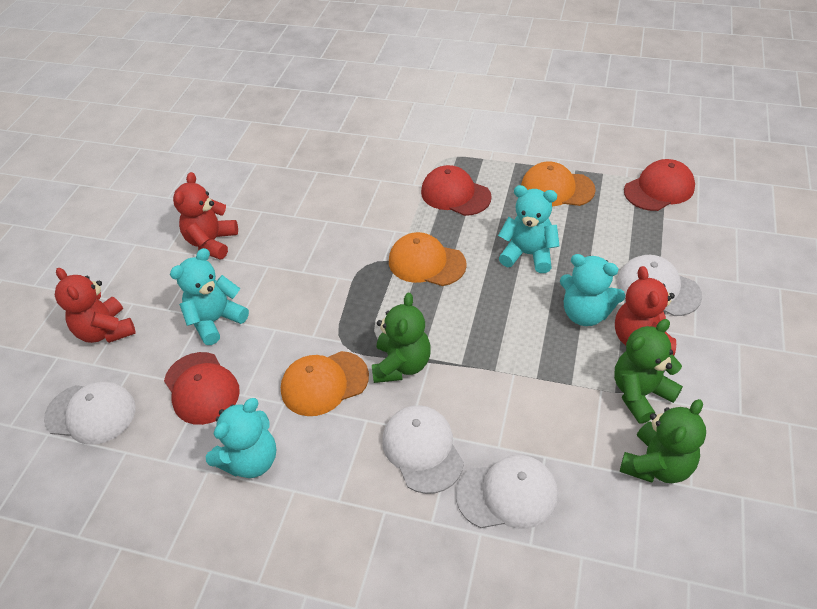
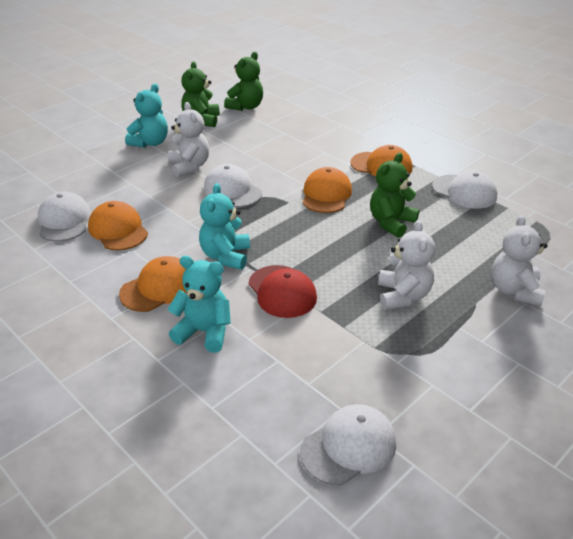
orange cap: [281,351,369,416] [389,232,467,286] [521,162,596,206] = 3 -> [88,201,148,250] [119,256,187,312] [303,167,352,213] [350,145,412,176] = 4
red cap: [164,352,240,425] [421,165,492,216] [624,159,695,211] = 3 -> [248,265,317,318] = 1
red teddy bear: [55,268,136,343] [173,172,238,260] [615,266,676,356] = 3 -> none = 0
turquoise teddy bear: [170,248,249,345] [206,398,276,478] [498,185,560,273] [560,254,625,326] = 4 -> [125,84,168,148] [167,256,231,352] [199,183,250,270] = 3
white teddy bear: none = 0 -> [168,102,209,177] [378,220,435,310] [492,215,547,306] = 3

